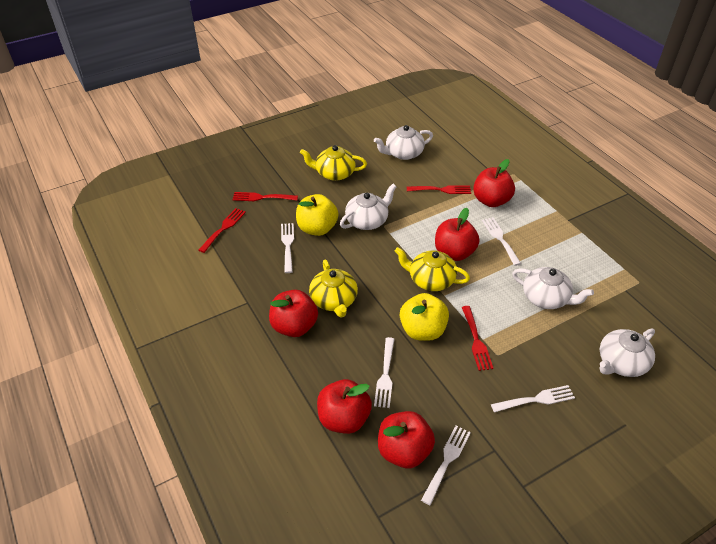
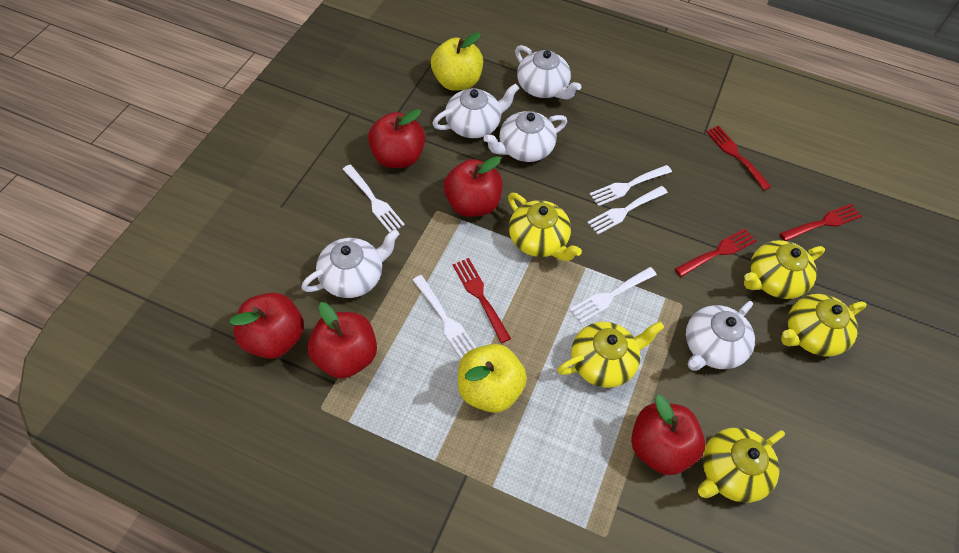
white teapot: [340,184,397,230] [374,125,433,160] [512,267,594,309] [599,328,655,377] = 4 -> [301,229,400,298] [432,83,519,138] [483,111,567,162] [515,45,581,100] [686,301,755,371] = 5
yellow teapot: [300,145,367,181] [309,260,358,318] [395,247,470,291] = 3 -> [508,192,582,261] [557,321,664,388] [698,428,785,503] [744,240,825,299] [781,294,866,357] = 5

